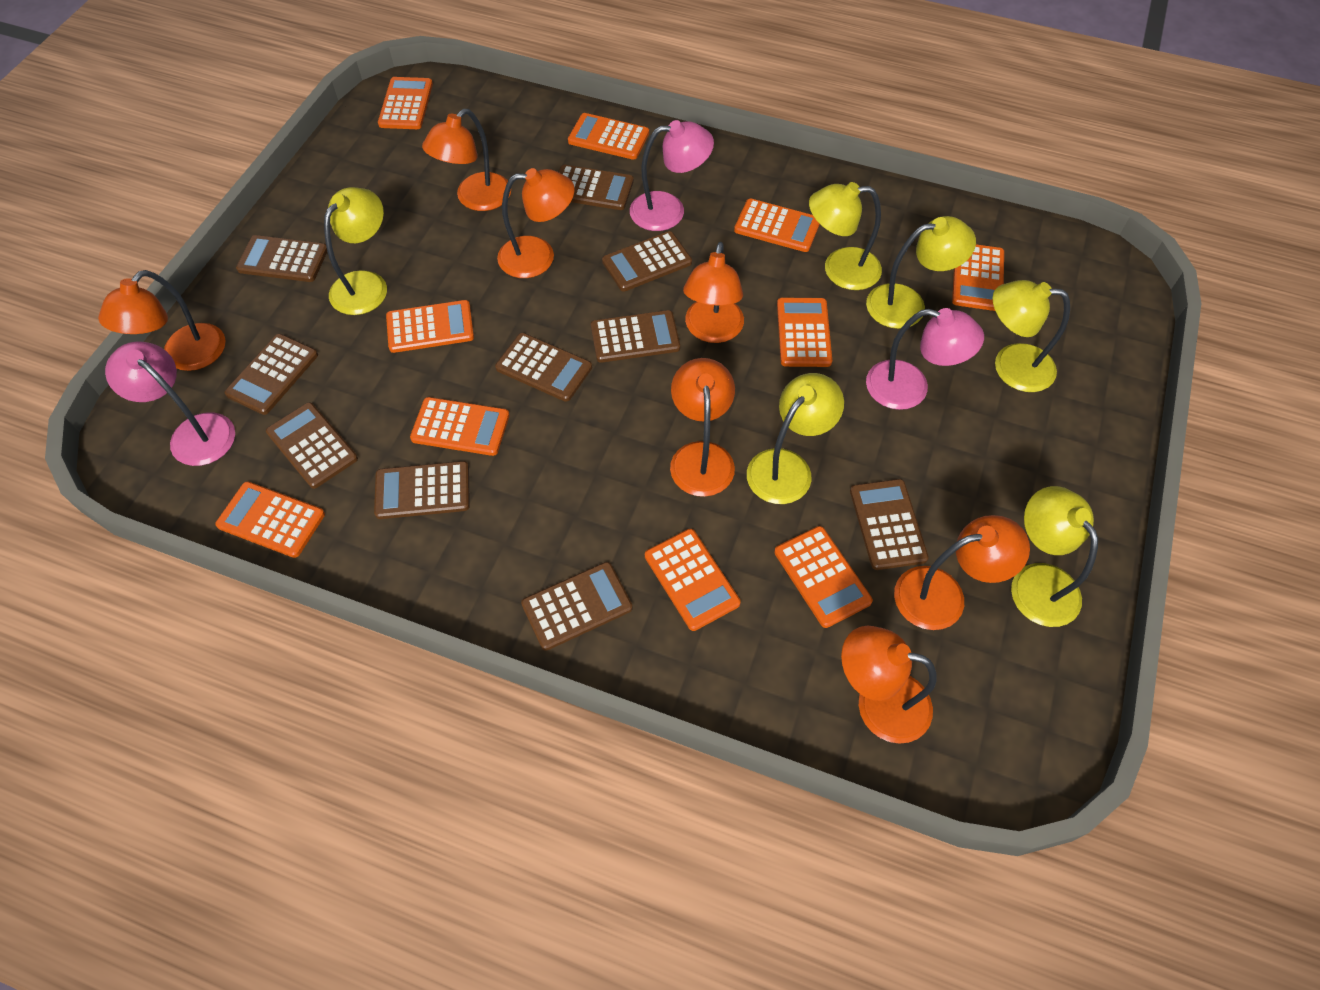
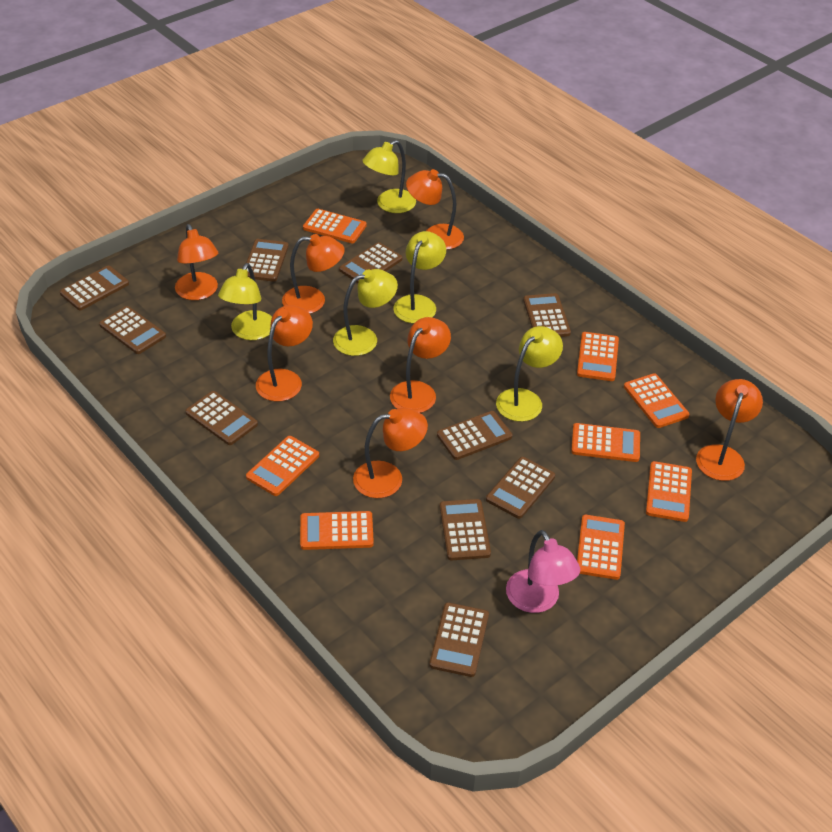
orange calculator: [215,481,325,558] [378,77,433,129] [386,300,474,353] [410,397,509,456] [568,113,649,160] [645,529,741,631] [734,199,820,252] [774,526,873,628] [777,298,832,367] [952,244,1004,311] = 10 -> [246,436,319,496] [300,511,374,550] [303,209,367,243] [571,423,640,462] [577,332,619,381] [577,515,625,580] [624,373,690,428] [646,461,692,522] = 8
pink lamp: [105,341,235,466] [630,120,714,231] [866,308,984,410] = 3 -> [506,530,580,613] = 1
yellow lamp: [324,187,387,315] [747,373,844,504] [809,182,882,290] [866,216,976,329] [992,280,1070,392] [1011,486,1098,627] = 6 -> [218,263,272,340] [333,269,398,356] [363,140,416,213] [393,231,446,323] [496,326,563,422] = 5

